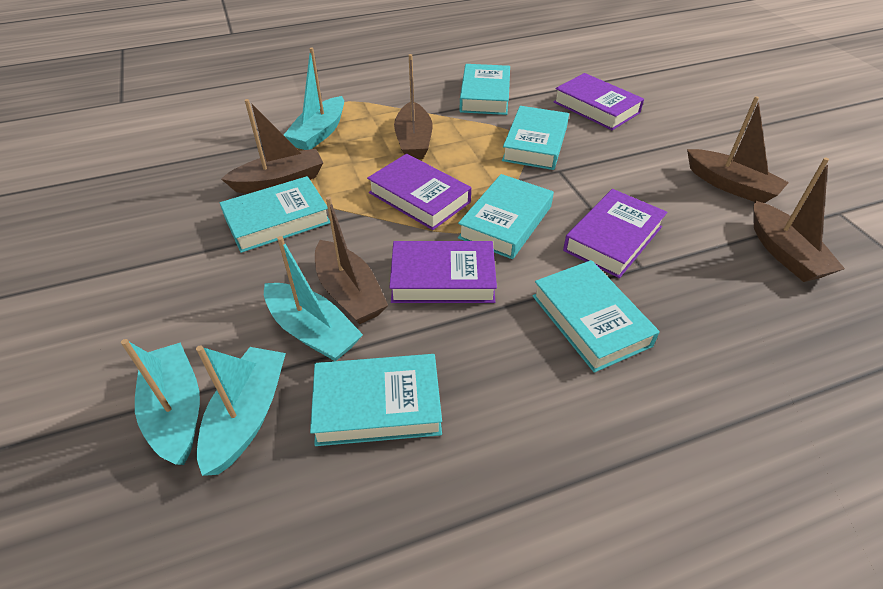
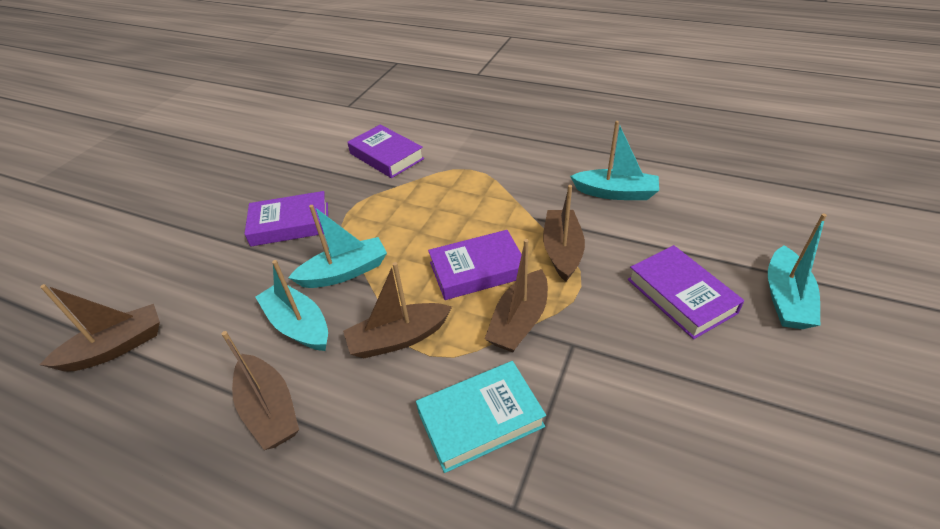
turquoise book: [220,176,330,253] [310,354,442,446] [458,174,554,259] [459,64,510,115] [502,106,569,170] [533,260,660,373] = 6 -> [416,361,546,473] = 1

